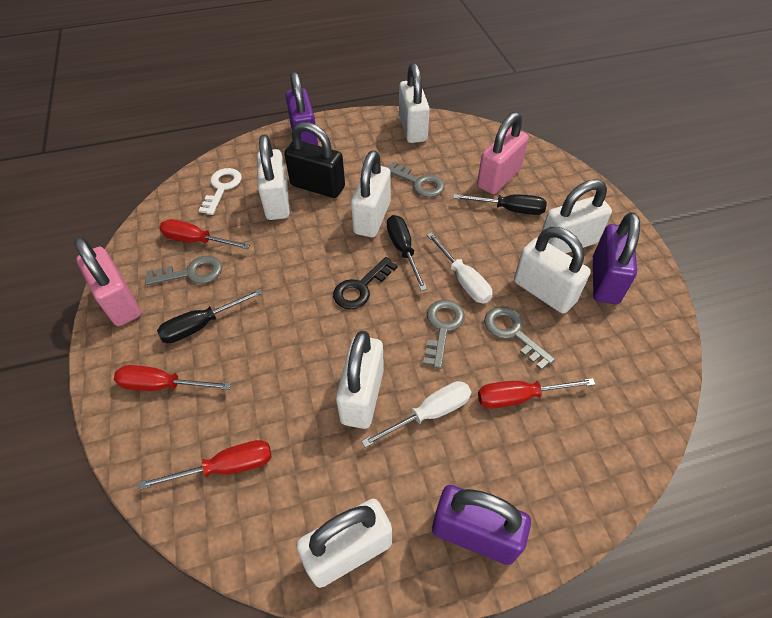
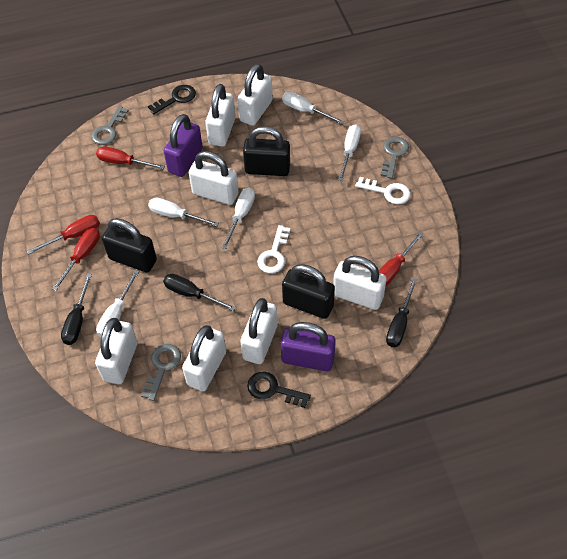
black key: [333,257,398,309] = 1 -> [148,85,196,114] [247,371,311,408] = 2
black padlock: [284,122,345,198] = 1 -> [102,218,157,272] [243,126,290,176] [282,264,335,319] = 3
grey key: [145,256,222,285] [387,162,445,197] [423,300,465,369] [484,306,555,370] = 4 -> [91,106,129,145] [141,344,181,401] [381,137,409,179] = 3
pink padlock: [74,237,141,326] [477,112,529,194] = 2 -> none = 0
purple padlock: [285,71,318,146] [432,485,531,565] [593,212,640,304] = 3 -> [164,114,203,177] [281,322,336,371] = 2
white key: [199,168,242,215] = 1 -> [257,225,291,273] [355,177,411,204] = 2
white screwdriver: [361,381,471,448] [427,232,493,303] = 2 -> [96,270,139,337] [148,198,219,227] [222,188,255,249] [282,92,344,124] [338,124,361,181] = 5

